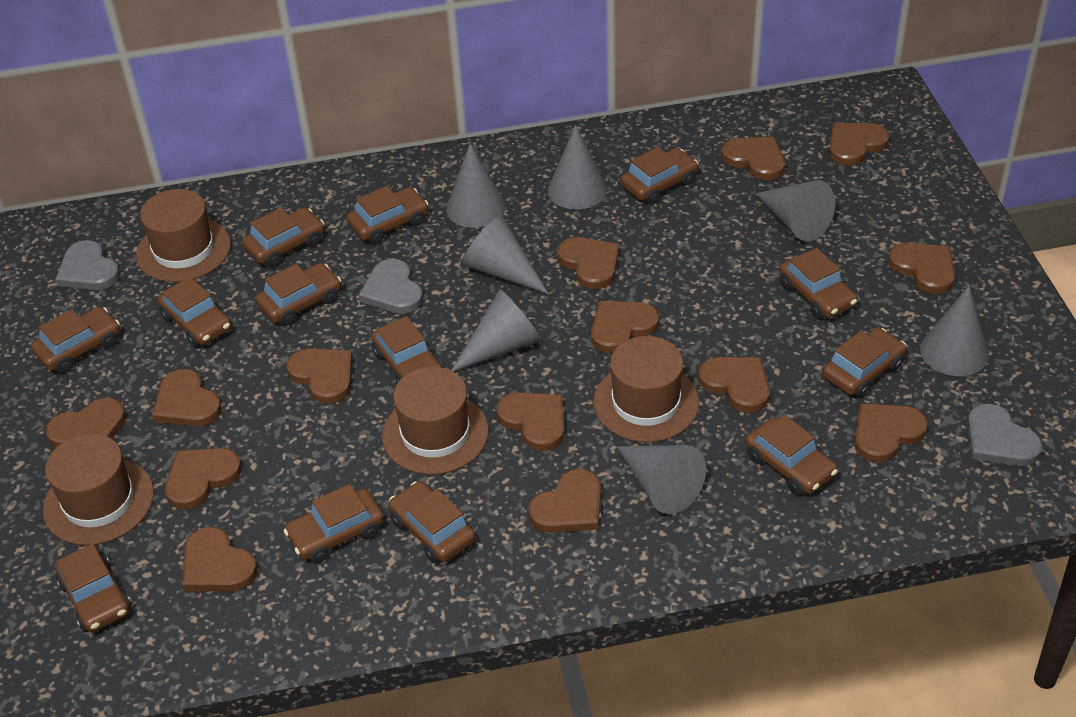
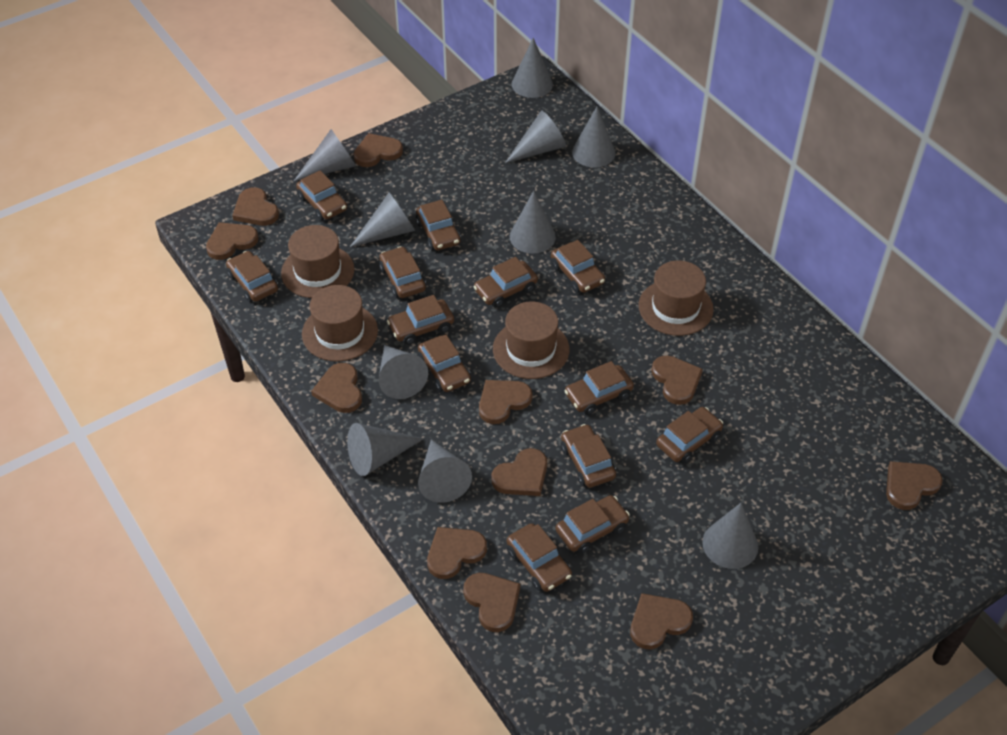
brown heart: [46,398,126,447] [152,369,222,427] [165,448,242,510] [183,527,258,591] [287,349,353,404] [497,392,565,451] [528,469,601,533] [557,237,619,289] [591,301,659,353] [698,357,770,413] [722,137,785,180] [829,123,889,166] [854,404,928,463] [888,242,955,294] = 14 -> [206,222,259,260] [232,187,279,226] [311,363,362,413] [354,133,403,167] [427,527,487,579] [463,573,520,632] [479,380,532,424] [491,448,547,496] [630,593,693,650] [652,355,703,405] [886,461,943,510] = 11
grey cone: [446,143,506,228] [451,290,542,372] [462,216,549,295] [548,125,607,209] [617,445,706,514] [755,180,835,242] [920,286,989,376] = 7 -> [294,129,356,181] [347,423,424,476] [350,193,415,247] [379,345,428,399] [418,440,472,503] [505,110,566,163] [510,190,556,254] [512,38,553,98] [572,107,615,168] [702,503,758,569] = 10
grey heart: [55,240,120,290] [359,259,423,314] [967,404,1043,466] = 3 -> none = 0

